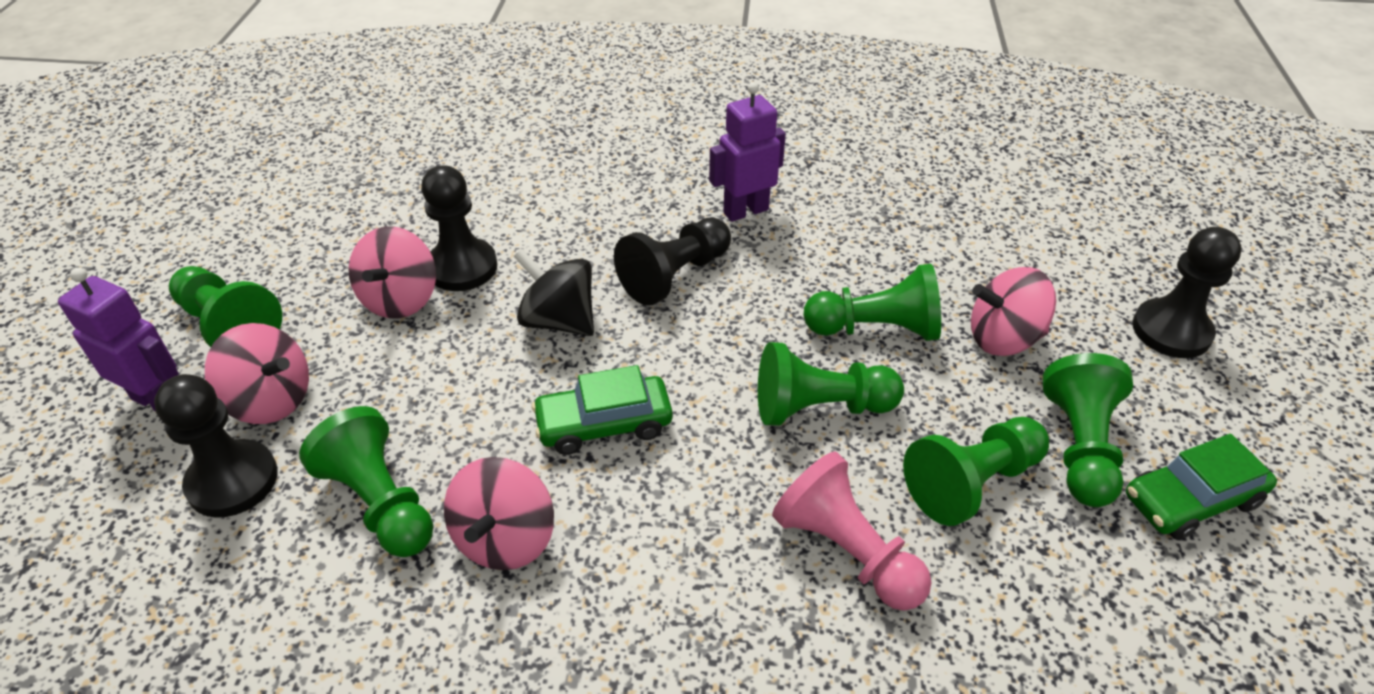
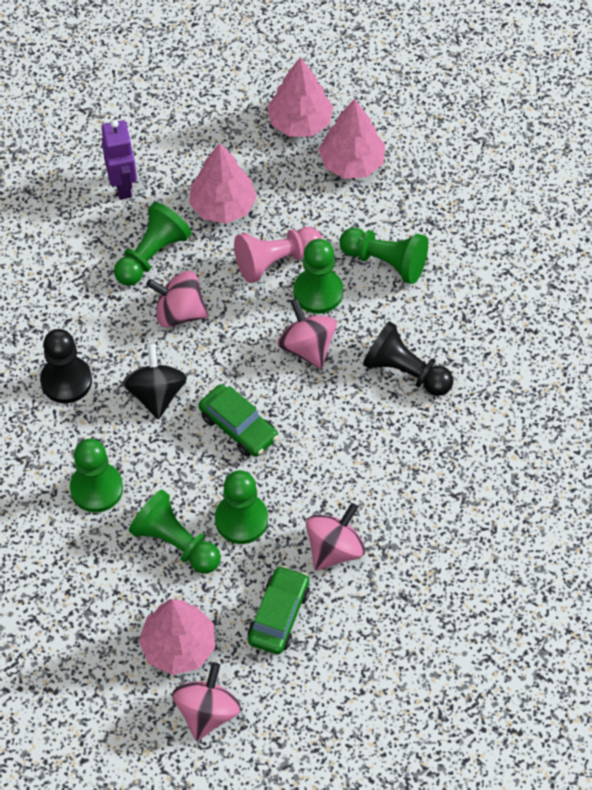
black pawn: [154,374,278,518] [421,165,497,291] [614,218,731,306] [1132,227,1242,358] = 4 -> [40,329,92,403] [363,321,453,396] = 2
pink tree: none = 0 -> [139,599,215,675] [189,143,257,224] [267,57,333,137] [319,99,385,179] = 4
purple robot: [58,267,179,412] [709,82,786,222] = 2 -> [101,120,137,200] = 1

